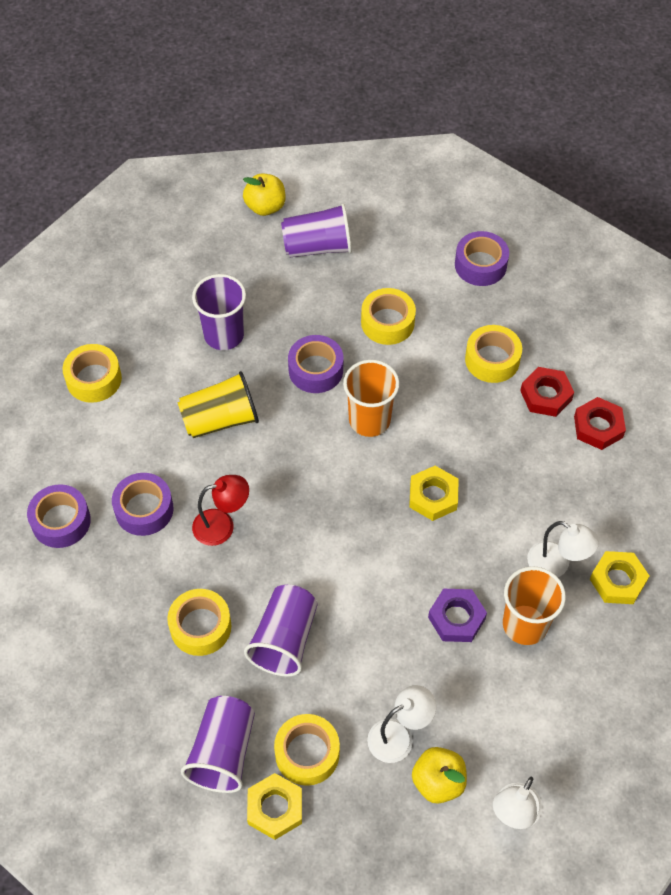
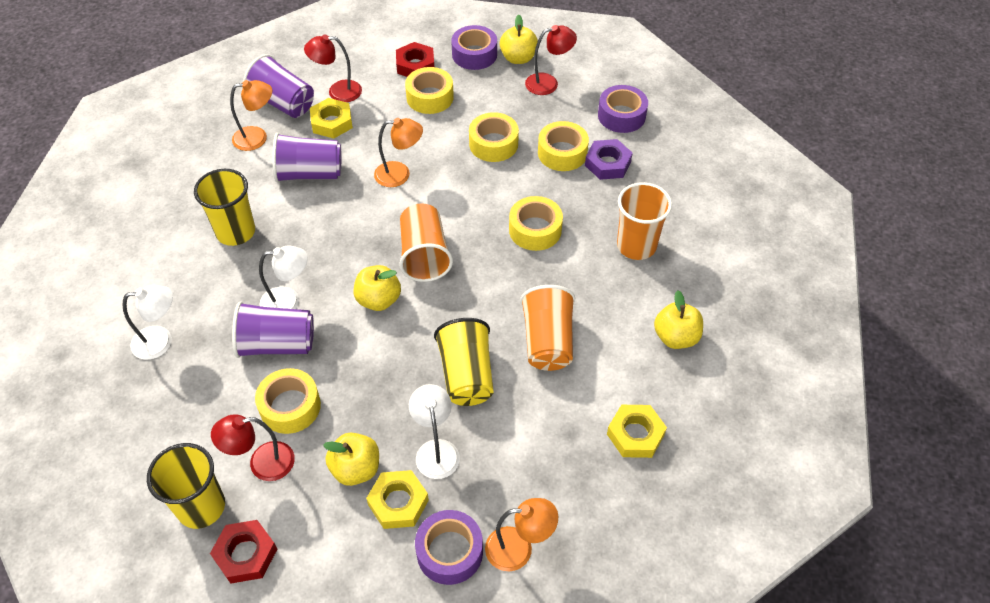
orange cup: [343,360,399,437] [503,566,566,645] = 2 -> [399,204,453,282] [520,285,575,371] [617,182,672,260] = 3
orange lamp: none = 0 -> [230,80,272,151] [374,118,423,187] [485,498,558,571] = 3
purple cup: [181,696,255,793] [192,274,246,350] [244,585,318,677] [281,203,352,257] = 4 -> [232,302,314,358] [243,54,314,118] [272,133,341,182] = 3
purple tape: [27,484,91,548] [112,473,174,536] [288,335,343,393] [455,231,509,286] = 4 -> [415,510,483,585] [451,25,497,70] [598,85,648,133] = 3
red lamp: [192,475,249,546] = 1 -> [211,414,295,481] [304,34,362,102] [525,25,577,95] = 3
yellow apple: [243,173,286,216] [412,747,467,804] = 2 -> [323,433,379,486] [353,265,401,311] [500,15,538,64] [654,290,703,349] = 4
yellow cup: [178,371,259,438] = 1 -> [147,443,225,529] [194,169,255,246] [434,318,493,406] = 3

